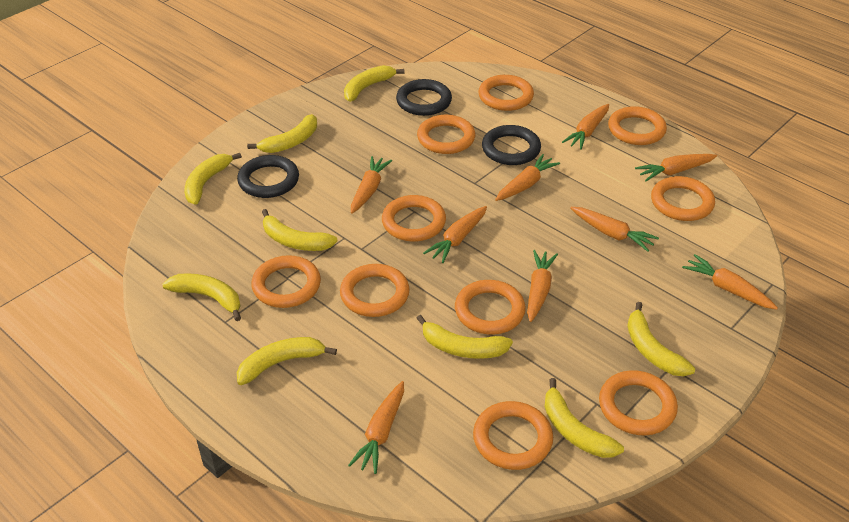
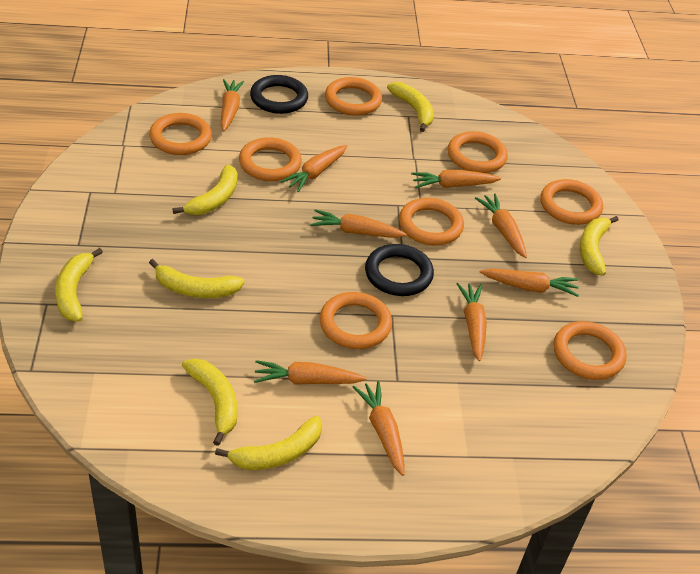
black ring: [237,155,299,198] [396,79,452,116] [482,125,541,165] = 3 -> [250,75,308,114] [365,244,434,296] = 2
orange ring: [251,255,321,308] [340,264,410,317] [382,195,446,242] [417,115,475,154] [455,280,526,334] [473,401,553,470] [478,75,534,111] [599,370,678,435] [608,106,667,145] [651,176,715,221] = 10 -> [149,113,212,155] [239,137,302,181] [319,292,392,349] [325,77,382,116] [399,198,464,245] [448,131,508,173] [540,179,603,225] [553,321,626,380] = 8
yellow banana: [162,273,241,321] [184,153,242,205] [237,337,337,385] [247,114,317,153] [262,209,338,251] [344,65,405,102] [416,315,513,359] [545,378,624,458] [627,302,695,376] = 9 -> [55,248,103,322] [149,259,245,298] [172,165,238,215] [182,358,237,446] [215,416,322,470] [387,82,434,132] [580,216,618,276] = 7

